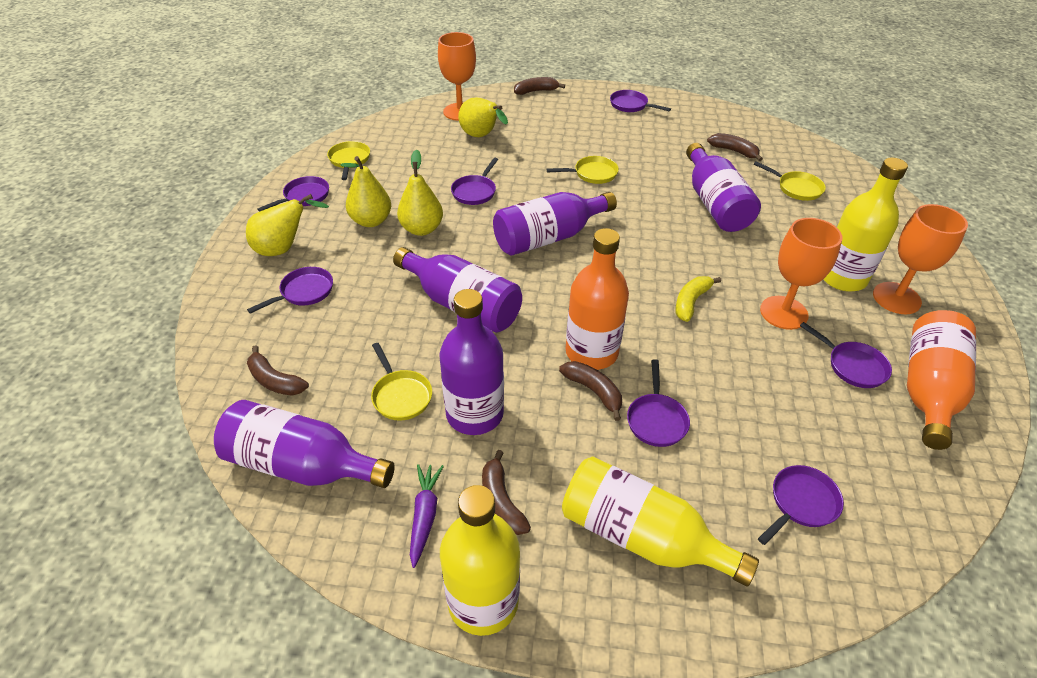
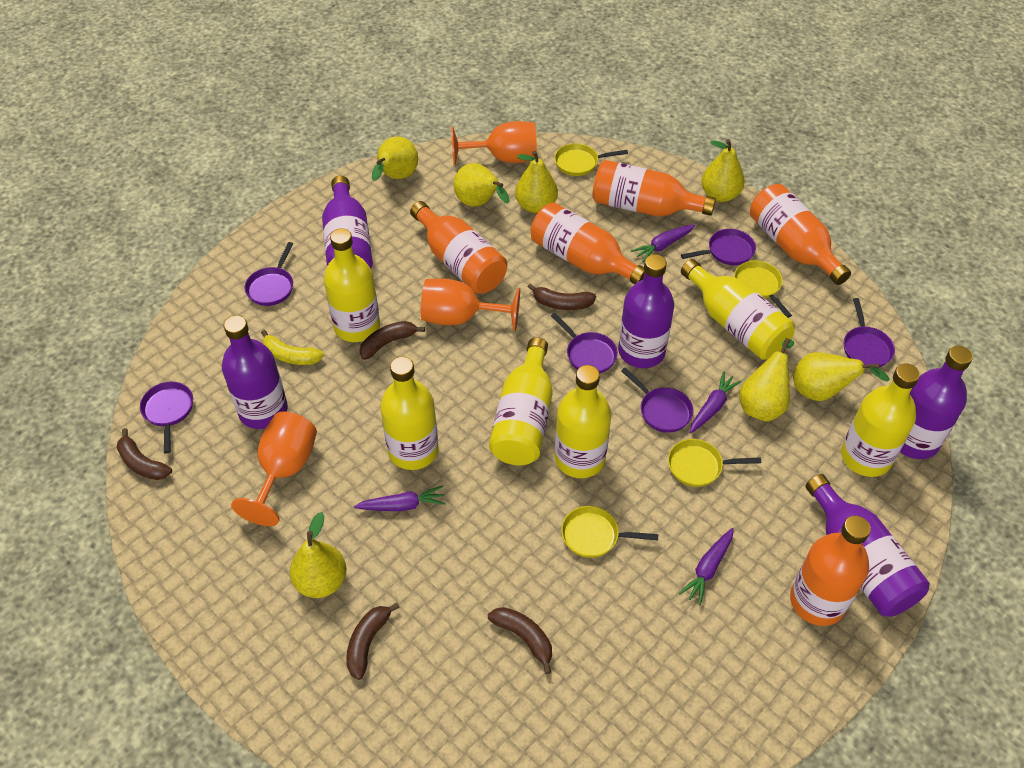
orange bottle: [566,228,629,370] [907,310,976,450] = 2 -> [410,201,507,294] [530,202,645,284] [592,160,716,217] [750,184,851,285] [790,516,871,626] = 5
purple carrot: [410,464,444,568] = 1 -> [354,485,446,511] [631,224,695,262] [679,528,734,606] [690,372,742,433] = 4
purple pan: [247,267,333,314] [257,176,329,212] [451,158,498,205] [610,90,671,112] [627,359,690,447] [758,465,844,545] [800,322,892,388] = 7 -> [140,382,193,453] [245,242,293,306] [551,313,618,373] [621,368,693,433] [681,229,756,265] [844,298,895,368] = 6
yellow bottle: [440,485,520,636] [562,457,759,587] [823,158,908,292] = 3 -> [324,228,380,342] [380,356,439,470] [489,337,553,465] [555,365,611,478] [681,259,795,360] [841,363,920,477] = 6
yellow pear: [246,194,329,256] [340,156,391,227] [397,149,443,236] [458,98,508,137] = 4 -> [290,512,346,598] [372,137,418,181] [454,163,510,207] [515,151,558,213] [701,139,745,202] [739,338,794,422] [793,352,890,401] = 7

